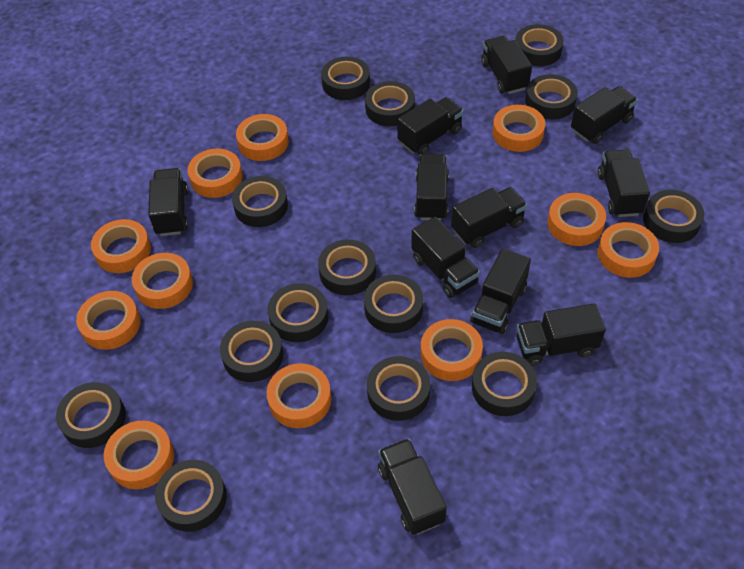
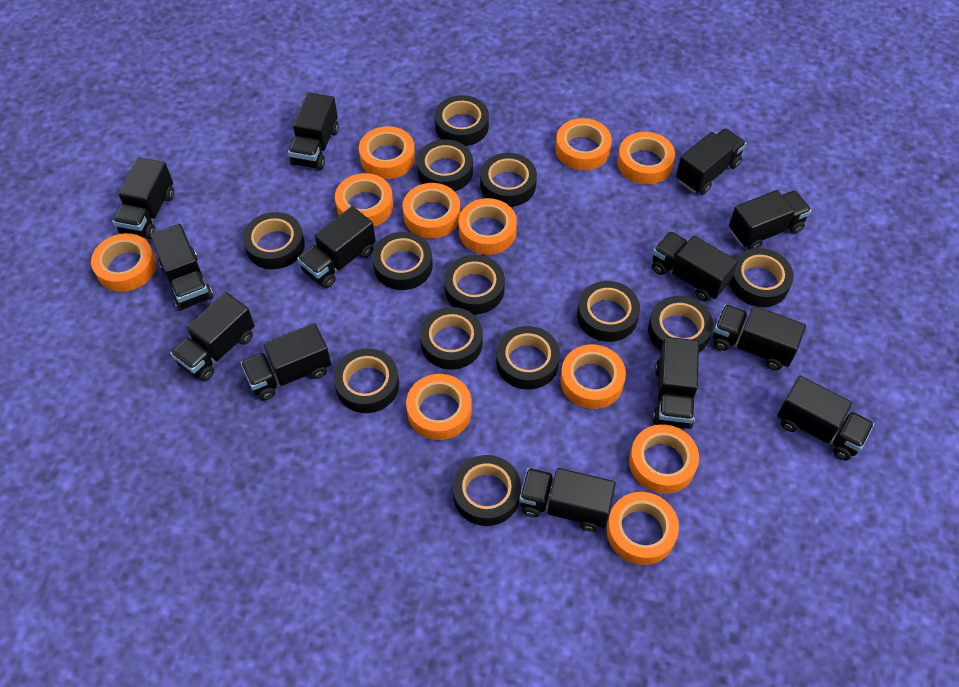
black tape: [56,382,125,448] [155,460,227,532] [220,321,283,382] [232,176,288,227] [268,283,328,342] [318,239,376,295] [321,57,370,100] [364,275,423,333] [365,81,415,126] [367,356,430,421] [472,352,537,416] [515,24,564,66] [526,74,578,119] [643,190,704,243] = 14 -> [243,212,305,269] [334,348,399,413] [372,232,433,290] [417,139,473,191] [420,307,483,370] [435,95,489,146] [444,255,505,314] [453,455,521,526] [480,153,537,207] [496,326,560,390] [577,281,640,342] [648,296,713,353] [729,248,794,307] = 13
black truck: [148,168,188,236] [378,438,447,535] [397,97,464,155] [412,217,480,298] [414,154,449,221] [451,187,527,248] [470,248,531,334] [481,36,532,94] [516,304,606,366] [571,86,638,144] [598,149,650,217] = 11 -> [112,157,174,239] [150,224,213,311] [170,292,255,381] [241,323,331,400] [288,92,339,170] [297,206,376,288] [519,468,616,532] [652,231,738,301] [653,337,699,429] [676,128,746,195] [713,304,806,370] [729,190,812,249] [777,375,874,460] = 13

